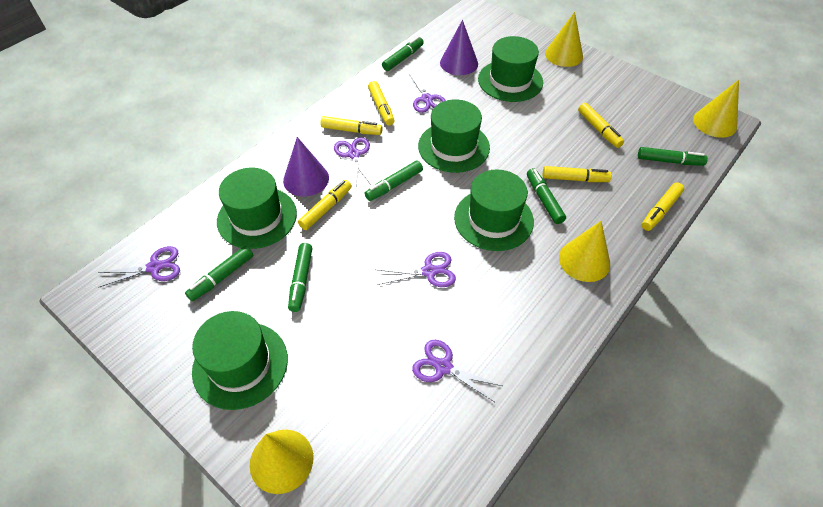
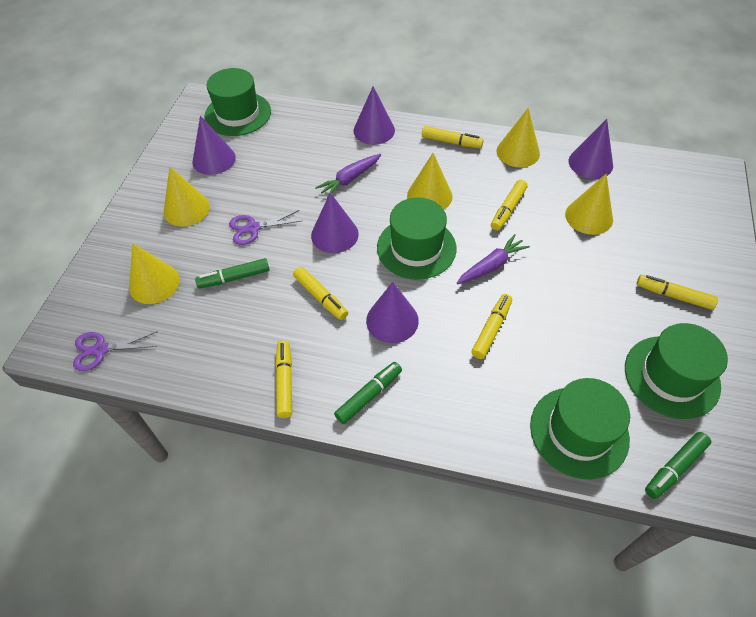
green hat: [192,311,288,410] [217,168,297,249] [418,99,490,173] [454,169,534,251] [478,36,543,102] = 5 -> [204,68,271,136] [377,197,456,280] [530,378,630,479] [625,323,728,419] = 4
green marker: [185,246,254,301] [288,243,312,312] [365,161,423,201] [382,37,424,71] [527,168,566,224] [638,147,708,166] = 6 -> [195,258,270,288] [334,362,402,424] [645,432,711,499] = 3
purple carrot: none = 0 -> [315,154,381,198] [457,234,530,284] = 2
purple cone: [283,137,329,196] [440,20,478,75] = 2 -> [192,116,236,175] [311,193,359,253] [354,87,395,145] [366,282,419,343] [569,119,613,179] = 5
purple scissors: [97,246,180,288] [334,137,371,185] [375,252,456,287] [409,73,446,113] [412,340,502,402] = 5 -> [73,331,158,371] [229,210,301,245] = 2
yellow cone: [250,430,313,494] [545,12,583,67] [559,221,610,282] [693,80,739,138] = 4 -> [129,243,180,304] [164,167,210,226] [407,153,453,210] [497,108,540,167] [565,174,613,235] = 5

